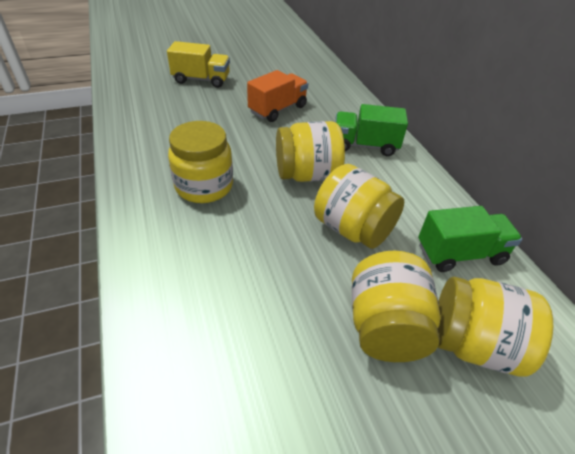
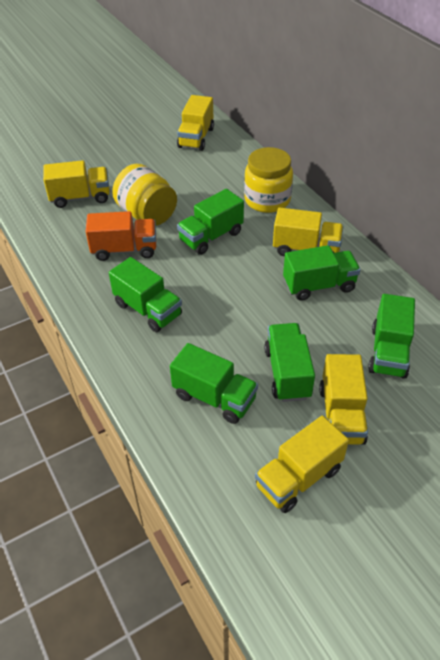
green truck: [335,104,408,156] [418,206,522,272] = 2 -> [109,257,182,332] [170,343,258,424] [177,189,244,255] [264,323,315,402] [283,245,361,301] [368,294,415,379] = 6
yellow jar: [168,121,233,203] [276,121,345,182] [314,164,404,249] [352,250,441,362] [438,276,553,377] = 5 -> [112,164,177,226] [244,147,293,213] = 2
yellow truck: [167,41,230,88] = 1 -> [43,160,110,208] [177,95,214,151] [255,416,349,513] [273,208,344,256] [319,354,368,445] = 5

